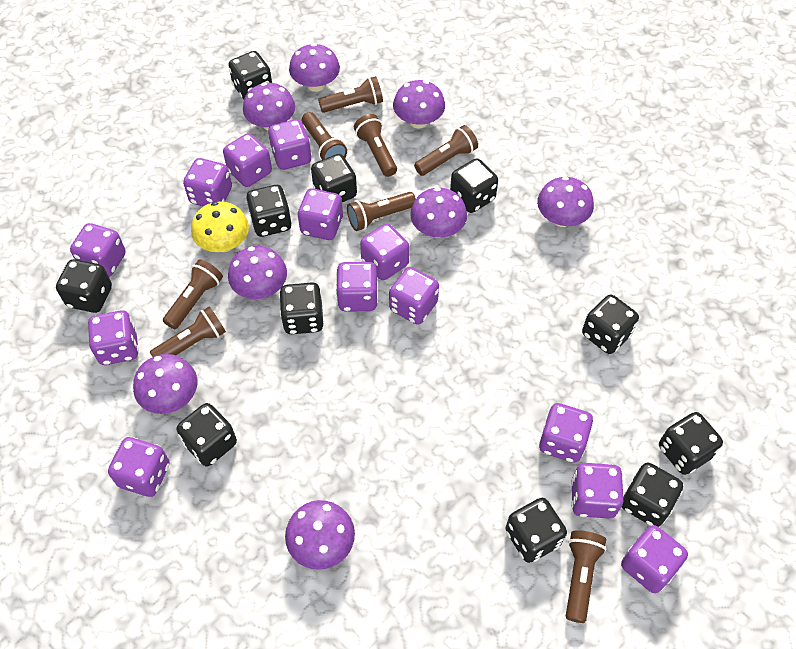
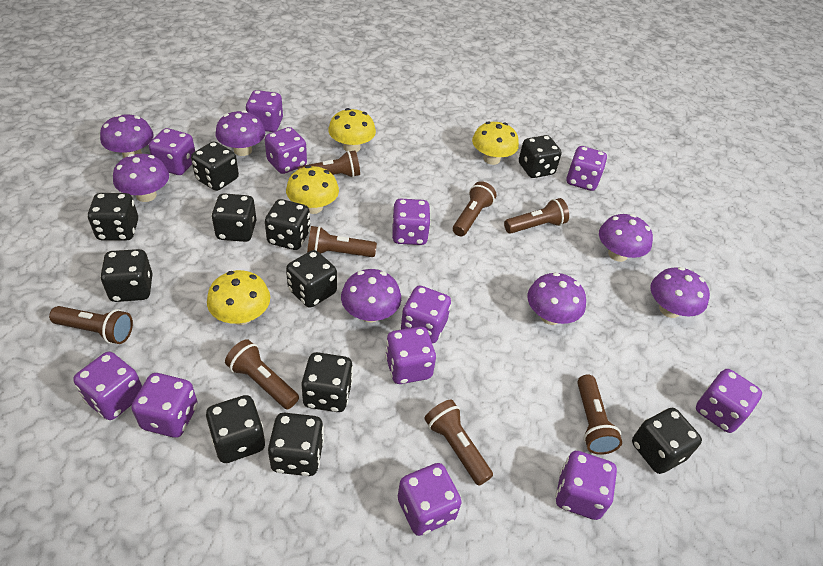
purple dice: [70,223,126,277] [88,310,139,365] [108,437,169,497] [183,158,232,206] [223,133,272,187] [268,119,312,170] [297,188,343,240] [336,262,378,312] [360,223,410,280] [389,267,439,325] [539,403,593,463] [571,463,623,519] [621,525,688,593] = 13 -> [73,352,142,420] [131,373,198,438] [149,128,195,175] [245,90,283,132] [265,127,307,174] [385,327,436,384] [392,199,431,245] [398,463,462,536] [401,285,451,343] [555,451,617,520] [566,146,607,191] [696,369,762,433] = 12
purple mushroom: [133,354,197,414] [228,246,287,299] [243,82,295,131] [285,500,355,570] [289,43,340,92] [393,80,445,128] [410,187,467,238] [537,176,594,227] = 8 -> [100,114,154,158] [113,154,169,202] [216,110,265,156] [341,269,401,322] [527,272,586,325] [599,214,653,262] [650,267,710,318] = 7
yellow mushroom: [191,202,249,252] = 1 -> [207,270,270,325] [286,166,339,214] [328,108,376,152] [472,121,519,165] = 4

